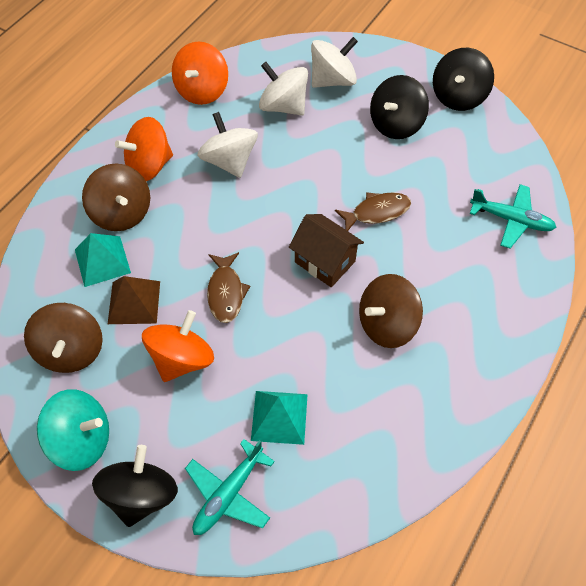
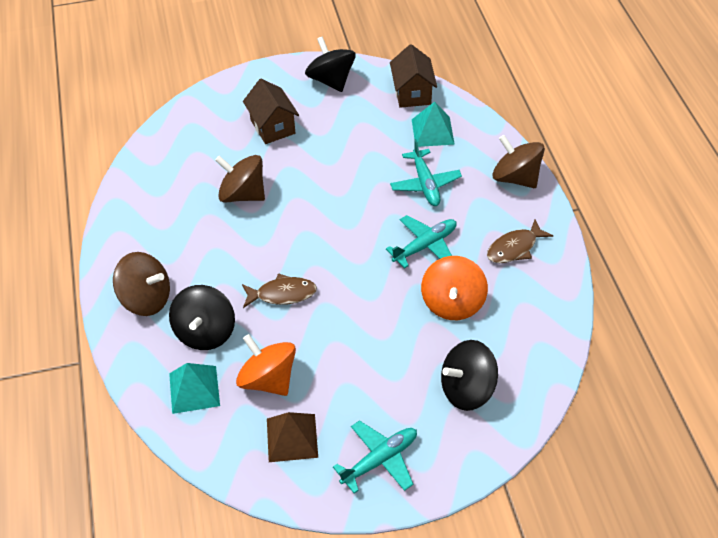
brown house: [289,214,364,287] = 1 -> [243,79,299,144] [390,44,437,108] = 2
orange spinning top: [115,117,173,181] [142,310,214,382] [172,42,228,105] = 3 -> [236,334,296,396] [421,256,488,320] = 2
turquoise plane: [185,439,275,535] [470,184,557,248] = 2 -> [333,420,417,494] [386,215,457,268] [390,139,462,206] = 3
turquoise spinning top: [37,389,109,471] = 1 -> none = 0
white spinning top: [197,112,258,178] [259,62,308,116] [311,37,358,88] = 3 -> none = 0

